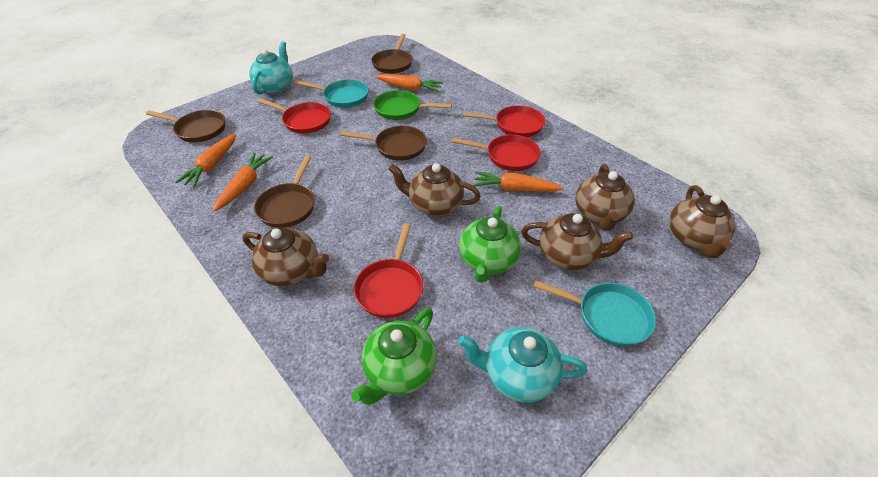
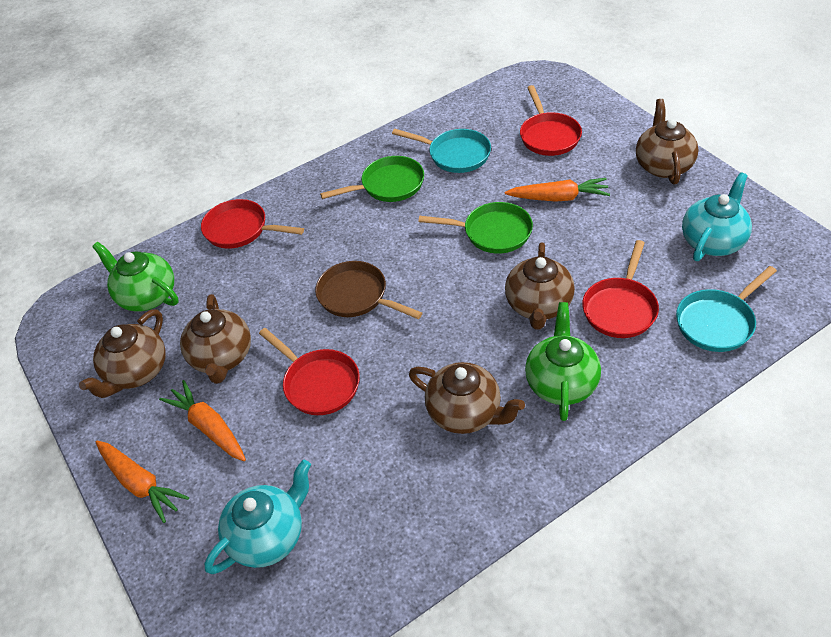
brown pan: [146,110,225,142] [254,156,315,228] [340,125,427,161] [371,34,413,74] = 4 -> [315,261,422,319] = 1
green pan: [373,90,452,120] = 1 -> [320,156,424,202] [419,202,533,254] = 2
orange carrot: [175,134,236,187] [213,153,273,211] [375,74,443,92] [473,171,564,192] = 4 -> [96,441,189,523] [159,380,246,461] [505,178,610,202] = 3

